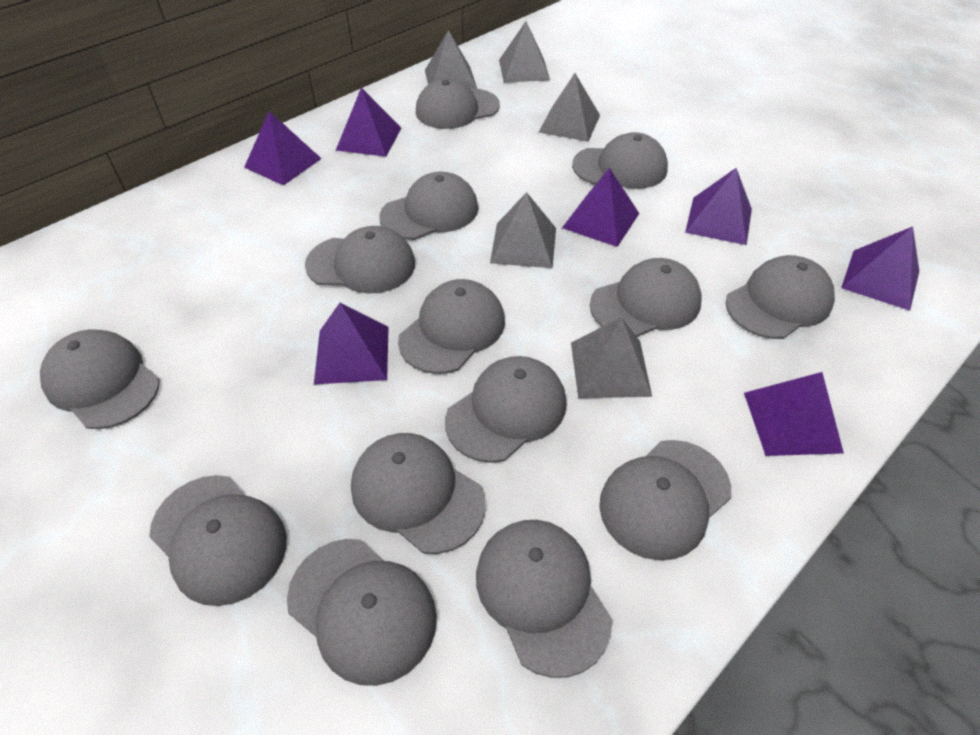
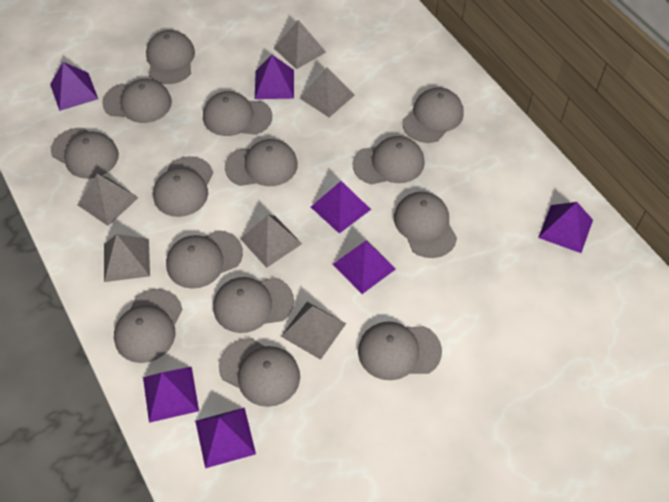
grey pyramid: [425,30,477,89] [490,192,556,268] [499,21,550,83] [539,73,600,142] [571,317,652,398] = 5 -> [78,174,138,226] [104,234,150,282] [240,215,302,268] [274,20,326,69] [281,302,346,360] [300,67,355,117] = 6

